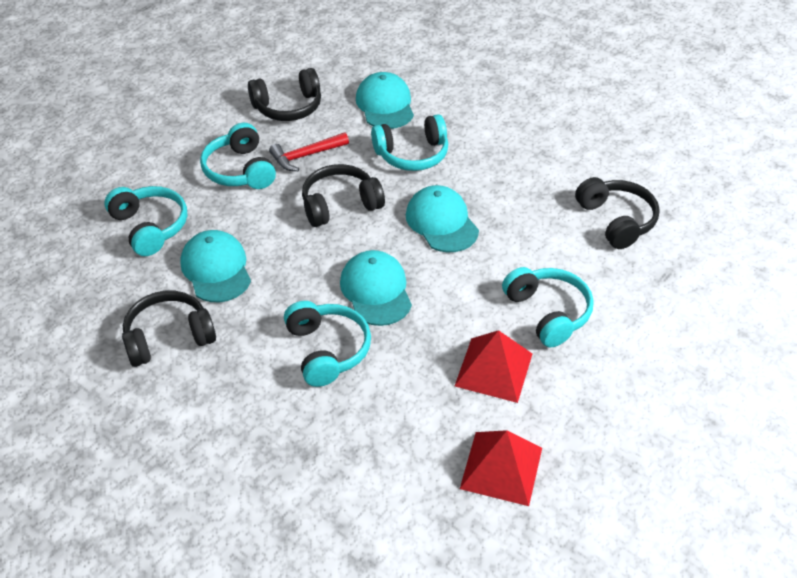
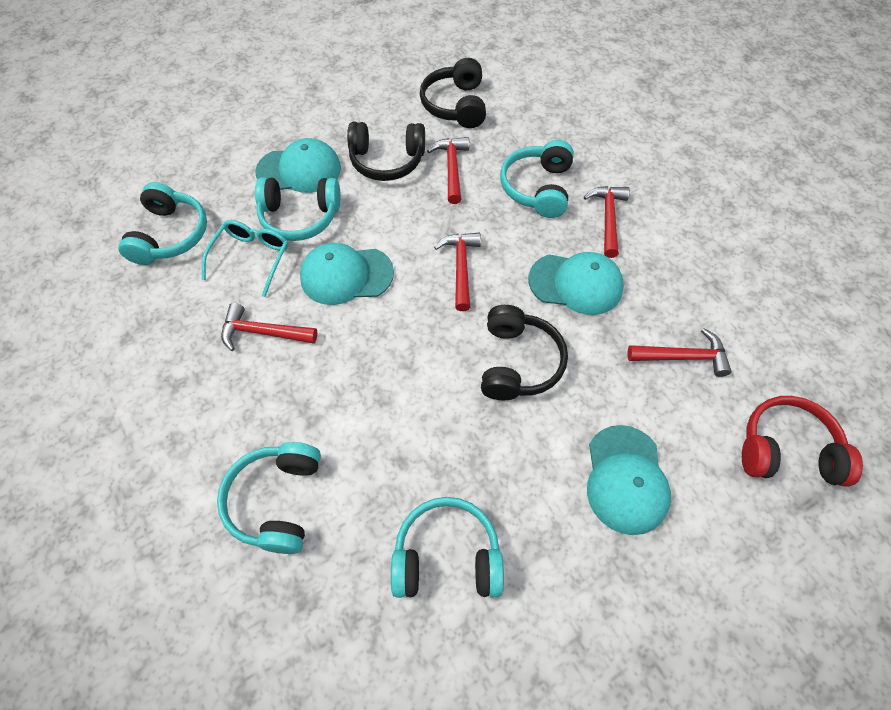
black headphones: [122,291,216,367] [248,68,321,121] [302,164,385,227] [575,177,660,249] = 4 -> [347,122,425,181] [420,58,486,128] [481,305,568,400] = 3
red hammer: [269,132,349,171] = 1 -> [221,303,317,351] [427,137,469,204] [434,232,481,311] [584,186,630,258] [627,328,732,377] = 5
red headphones: none = 0 -> [742,396,863,487] = 1
red pyramid: [455,330,532,403] [460,430,542,506] = 2 -> none = 0
turquoise glasses: none = 0 -> [202,220,289,297] = 1

